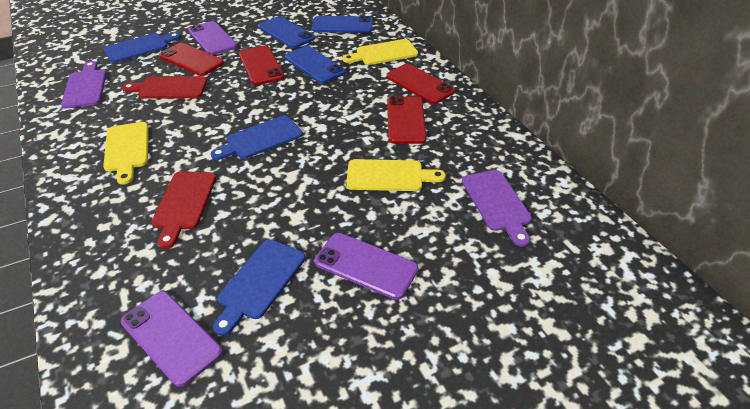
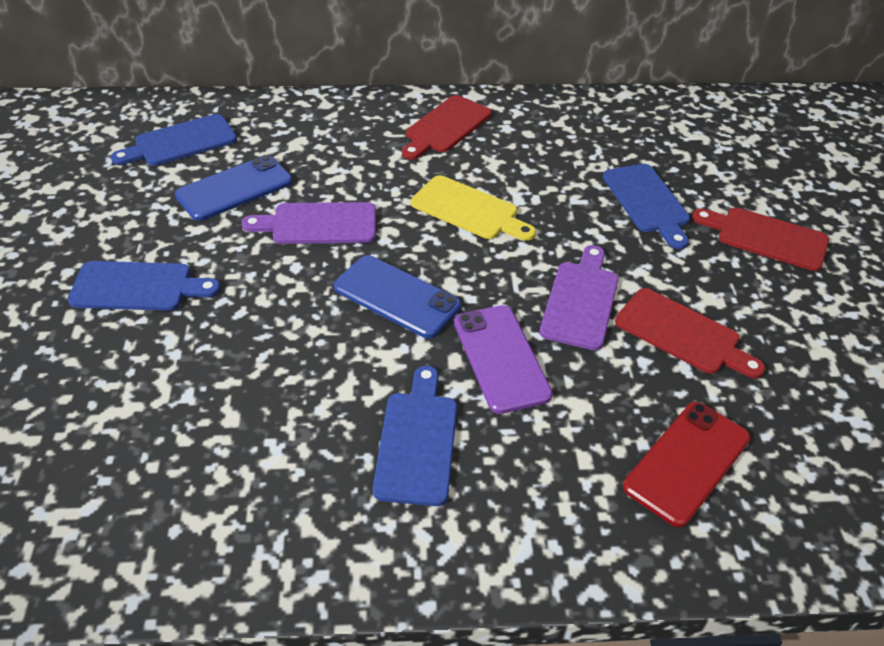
blue cutting board: [104,32,181,63] [211,115,303,160] [213,239,305,336] = 3 -> [68,261,221,311] [111,114,237,166] [373,366,457,506] [603,164,690,249] = 4
blue phone: [258,16,315,48] [285,46,345,84] [312,16,373,33] = 3 -> [175,155,293,221] [334,255,461,338] = 2
purple phone: [121,291,223,387] [188,21,237,55] [314,233,419,300] = 3 -> [454,305,553,414] = 1
red cutting board: [122,76,207,99] [152,171,216,249] = 2 -> [402,95,492,160] [615,288,765,378] [692,207,829,271] = 3
red phone: [159,43,224,76] [239,46,284,85] [386,63,455,104] [387,96,427,144] = 4 -> [623,402,750,527] = 1
yellow cutting board: [103,122,148,185] [343,39,418,65] [346,159,446,191] = 3 -> [411,175,536,241] = 1

